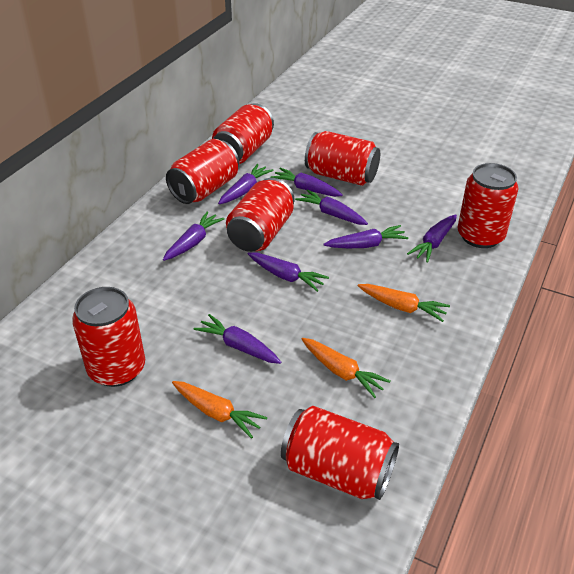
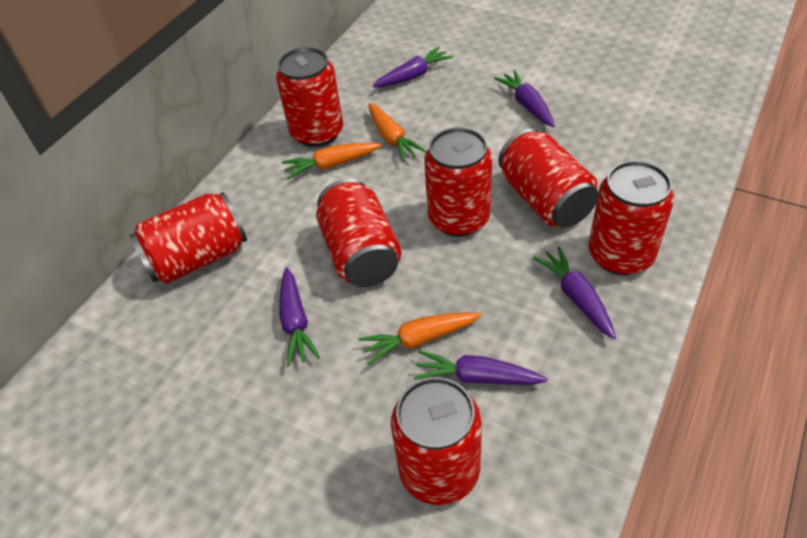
purple carrot: [163,211,224,261] [194,314,281,364] [218,164,274,204] [248,252,329,292] [270,168,343,197] [295,189,368,225] [323,225,409,248] [407,215,457,263] = 8 -> [279,267,320,366] [372,47,453,87] [414,350,547,385] [494,70,555,127] [533,246,616,339] = 5

